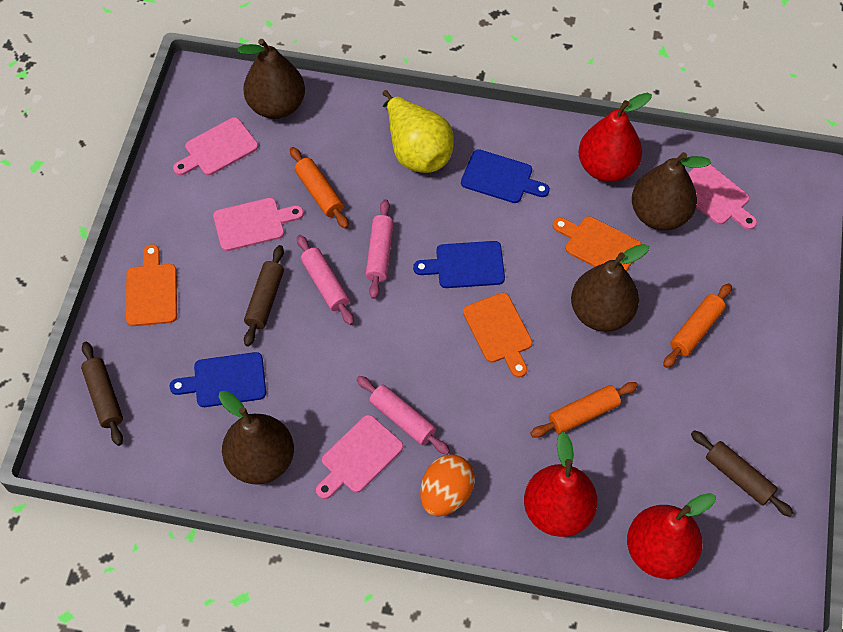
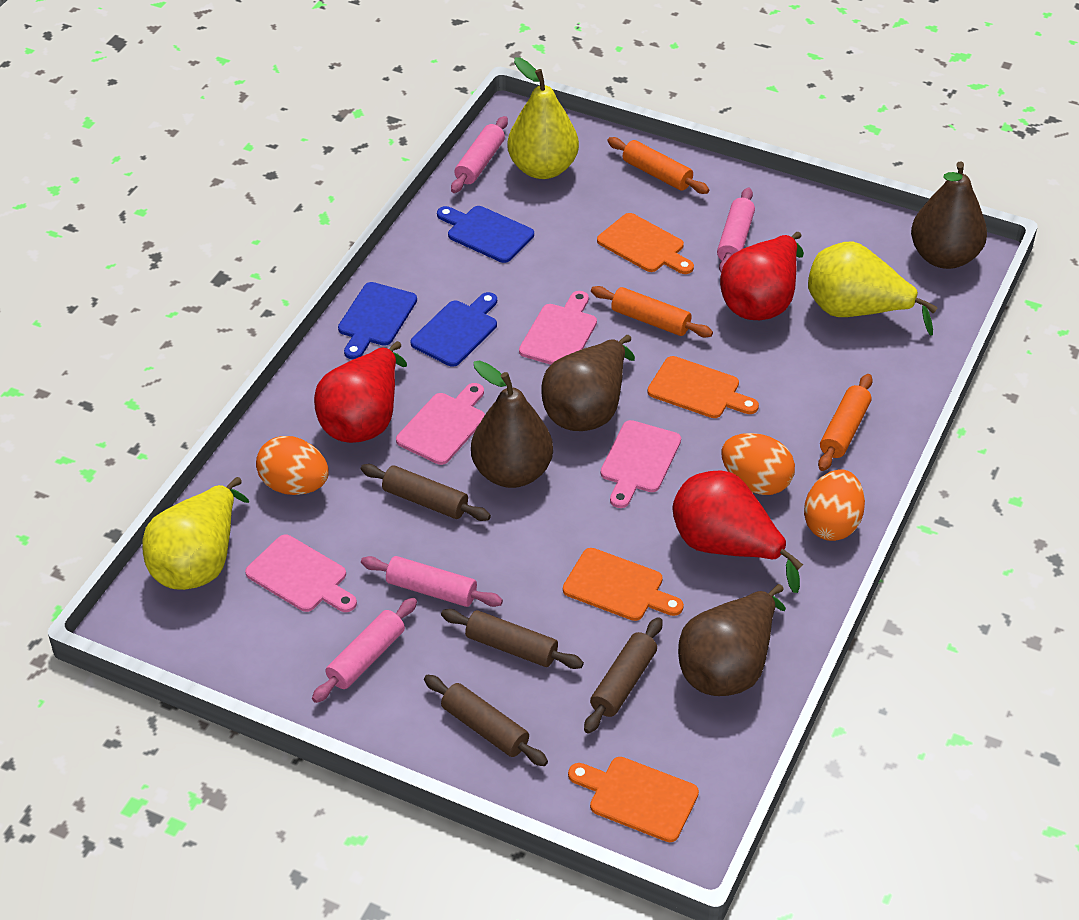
brown rolling pin: [81,342,123,446] [244,245,284,347] [691,430,794,517] = 3 -> [361,464,491,521] [424,675,548,766] [441,609,584,669] [584,617,662,733] = 4
orange cutting board: [126,244,177,326] [463,293,532,378] [553,216,641,271] = 3 -> [563,548,684,621] [568,757,699,842] [597,213,694,274] [647,356,759,418] = 4
orange egg: [420,454,475,517] = 1 -> [256,436,329,495] [721,433,795,495] [804,469,865,541] = 3
pink rolling pin: [297,235,354,325] [356,376,450,455] [366,199,394,299] = 3 -> [312,598,417,703] [361,556,503,607] [451,116,508,193] [717,188,755,272] = 4
yellow pear: [382,90,454,173] = 1 -> [142,477,249,590] [507,57,579,179] [808,241,938,335] = 3

